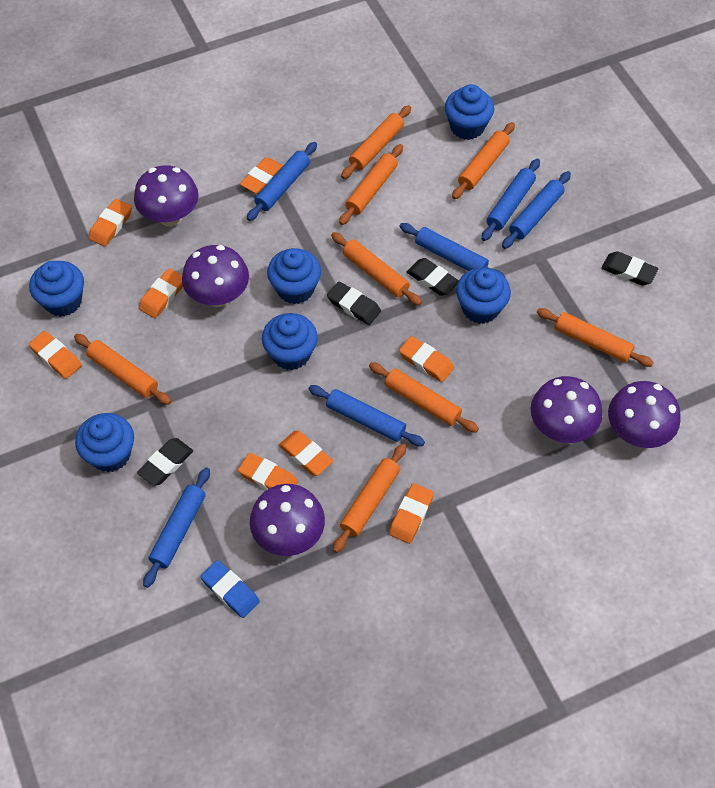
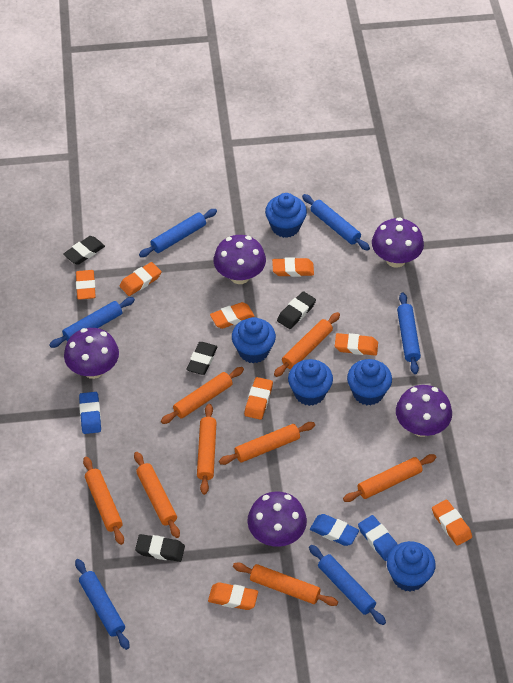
blue cupcake: [29,261,84,317] [75,413,134,472] [262,313,318,370] [267,248,321,304] [445,84,494,140] [456,268,511,324] = 6 -> [232,317,276,363] [265,193,307,238] [288,359,333,406] [347,359,392,406] [387,541,436,592] = 5
blue eraser: [200,560,260,618] = 1 -> [79,392,101,434] [310,514,359,546] [358,515,398,561] = 3

